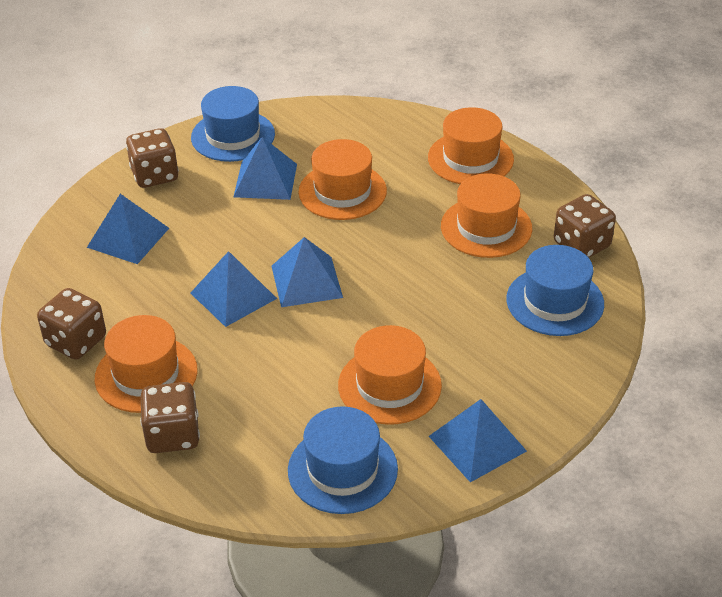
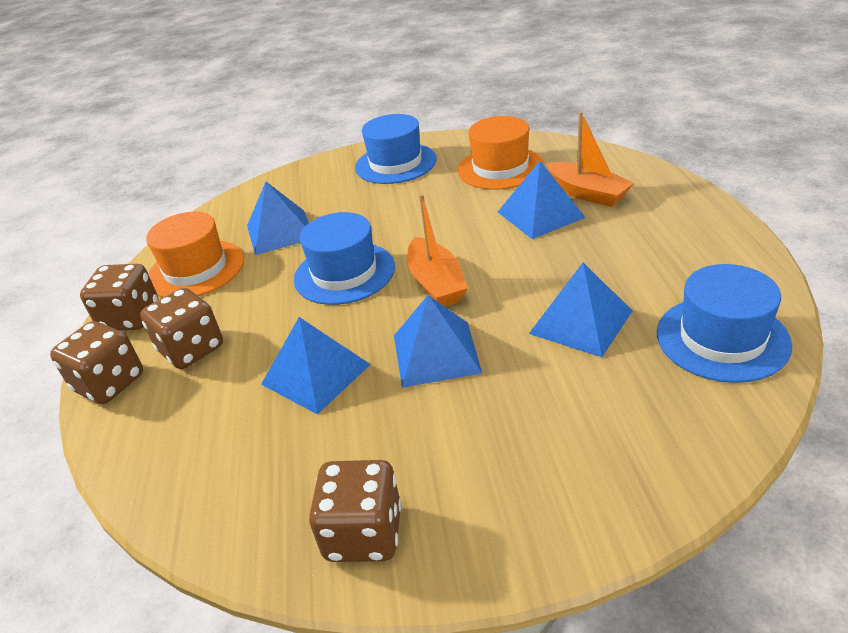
orange boat: none = 0 -> [407,194,468,306] [546,111,634,207] = 2
orange hat: [95,315,198,413] [298,139,387,220] [338,325,442,425] [428,107,514,184] [441,173,532,258] = 5 -> [146,212,244,298] [458,116,544,190] = 2

